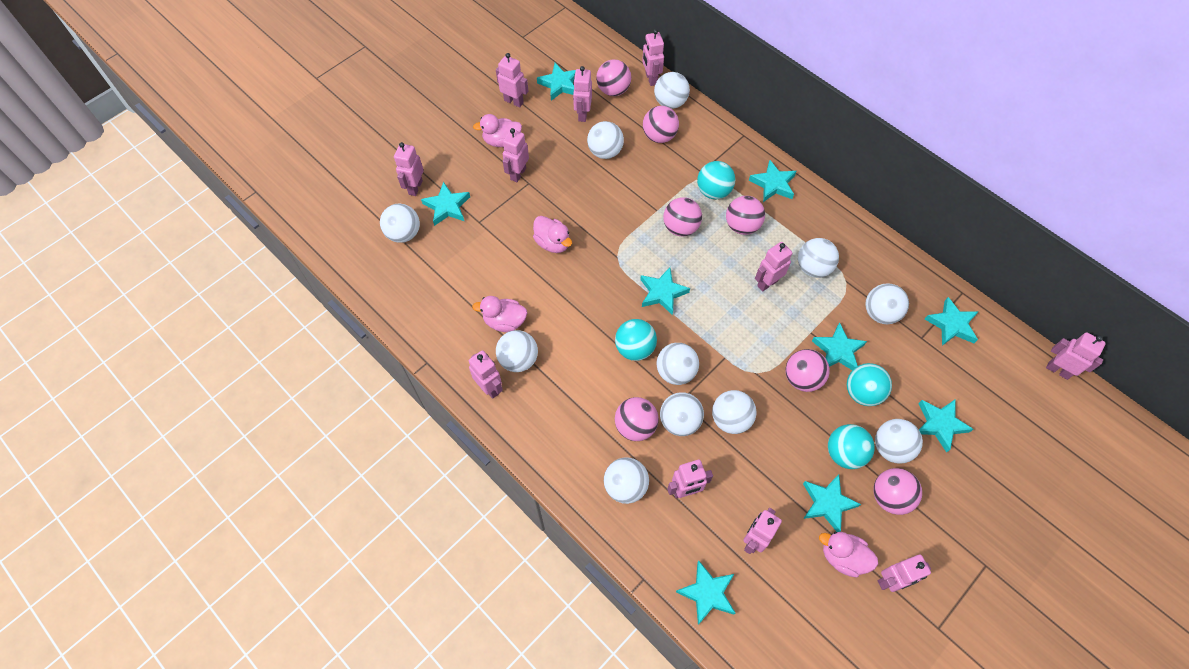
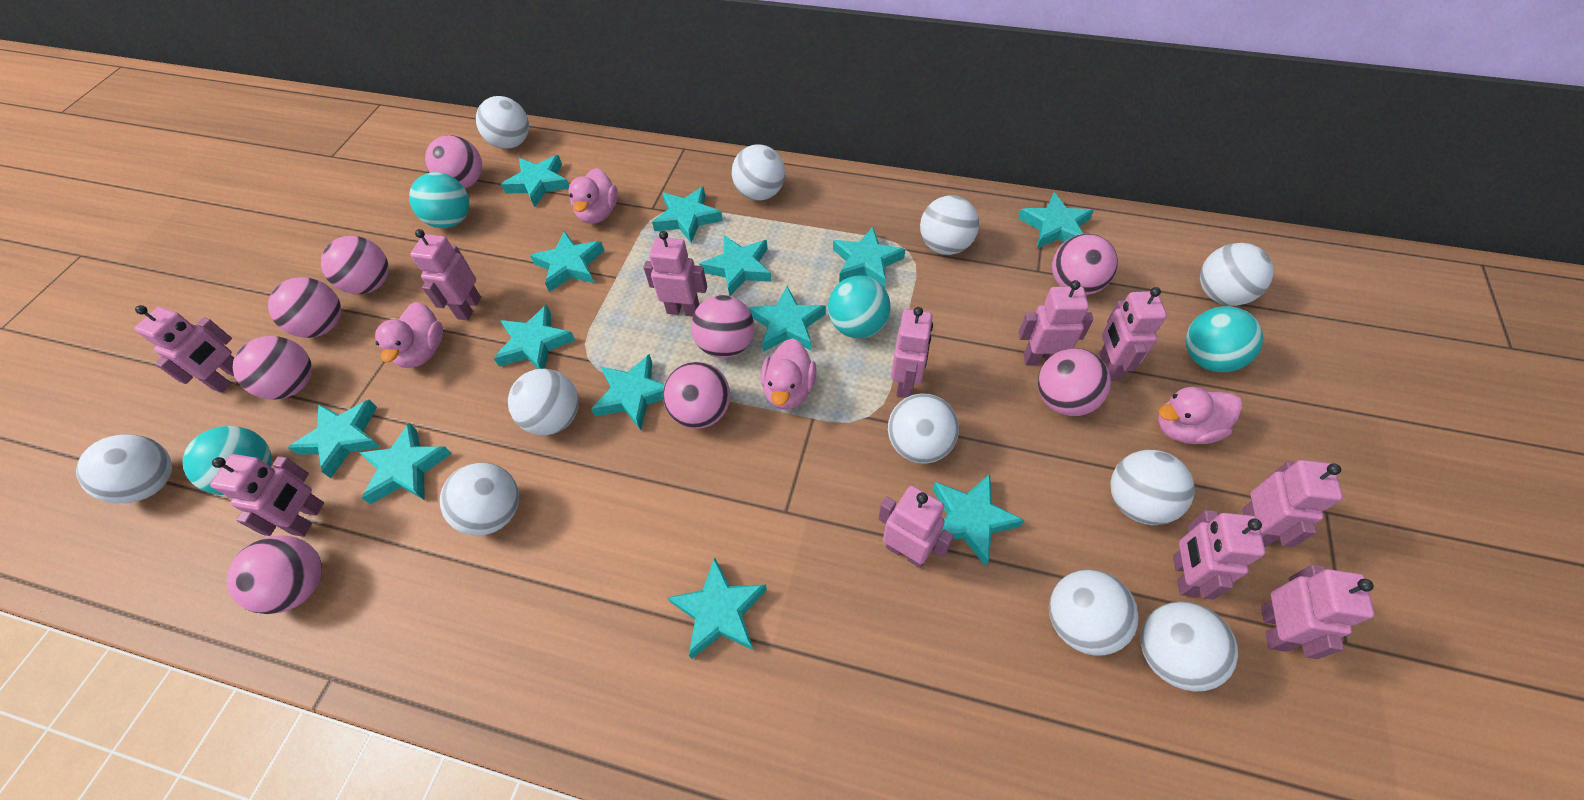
pink ball: [596,59,631,96] [615,397,659,441] [643,106,679,143] [663,197,702,236] [726,196,765,235] [786,349,830,392] [873,468,922,515] = 7 -> [227,535,322,614] [233,336,312,399] [268,277,341,338] [321,236,389,294] [425,135,482,188] [663,362,730,429] [691,295,754,358] [1038,348,1111,416] [1052,234,1118,295] = 9
turquoise star: [421,182,470,226] [537,63,576,101] [640,267,690,315] [676,560,735,625] [749,160,797,202] [803,474,861,532] [812,322,867,370] [918,399,973,452] [925,297,979,346] = 9 -> [288,400,381,478] [360,423,452,504] [494,305,575,369] [501,155,569,207] [530,231,605,292] [591,354,665,430] [652,186,723,243] [667,557,767,659] [699,235,772,296] [748,286,826,352] [833,227,905,288] [933,474,1024,566] [1018,192,1094,249] = 13

